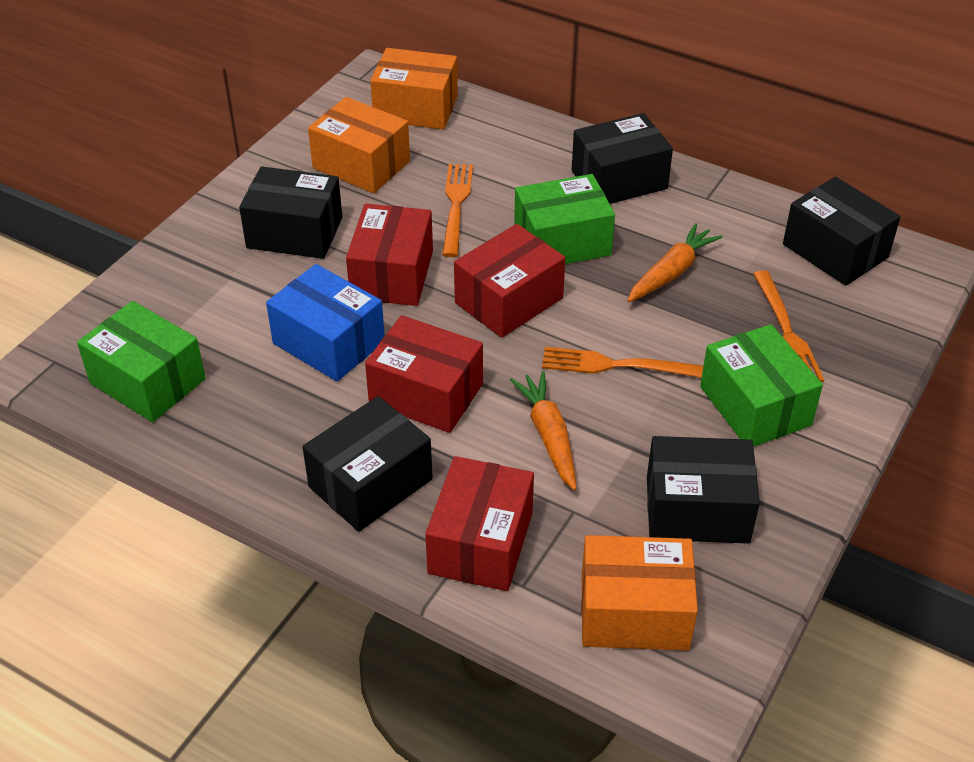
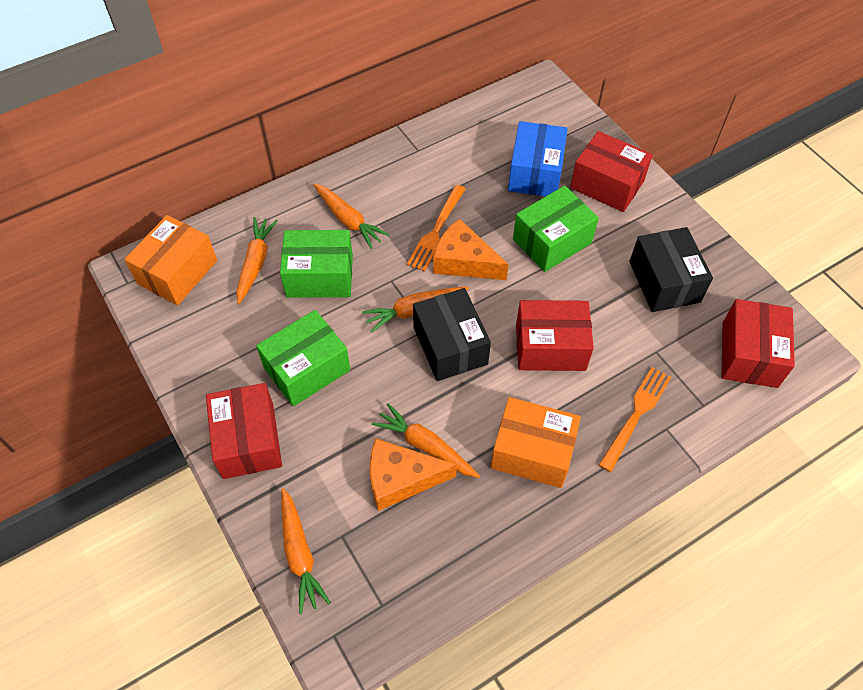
black box: [239,166,342,259] [303,396,433,532] [572,113,673,204] [647,436,760,544] [783,177,900,286] = 5 -> [413,288,491,381] [629,227,713,312] = 2
orange box: [308,97,410,193] [370,48,458,129] [581,535,698,651] = 3 -> [124,215,217,305] [491,397,581,488] = 2
orange carrot: [510,371,577,491] [627,223,723,302] = 2 -> [236,217,278,304] [281,488,331,614] [313,183,389,249] [362,287,469,333] [372,403,480,478] = 5
orange cheese: none = 0 -> [370,438,457,511] [433,219,509,280] = 2
orange fork: [442,164,473,257] [542,347,703,378] [753,270,824,382] = 3 -> [407,185,466,272] [599,367,671,472] = 2

